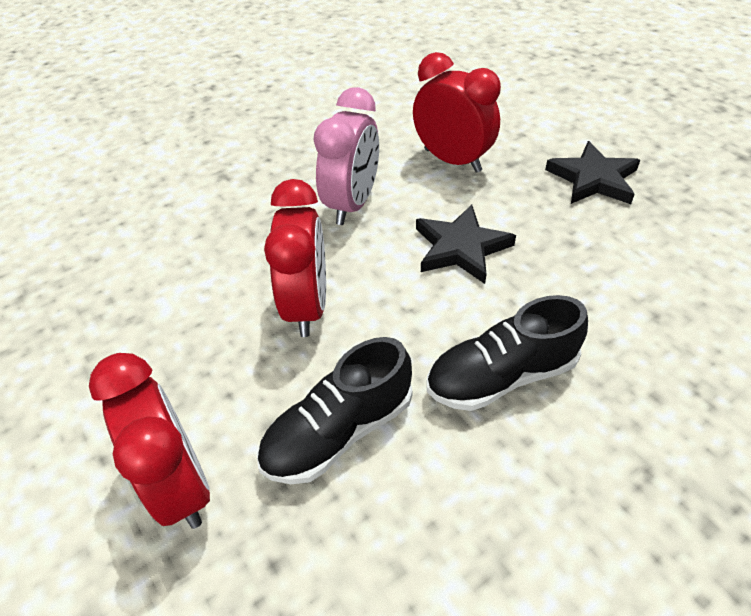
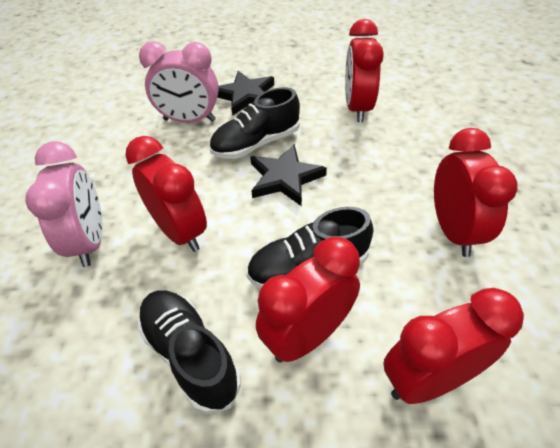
black shoe: [257,337,413,484] [427,295,588,411] = 2 -> [137,290,241,414] [210,87,300,159] [246,207,374,289] = 3
pink clock: [314,87,379,225] = 1 -> [25,142,102,267] [139,41,219,123] = 2
red clock: [89,353,210,529] [264,179,326,337] [413,52,501,173] = 3 -> [125,136,207,252] [256,237,360,363] [345,19,384,122] [383,288,524,404] [434,128,518,257] = 5

